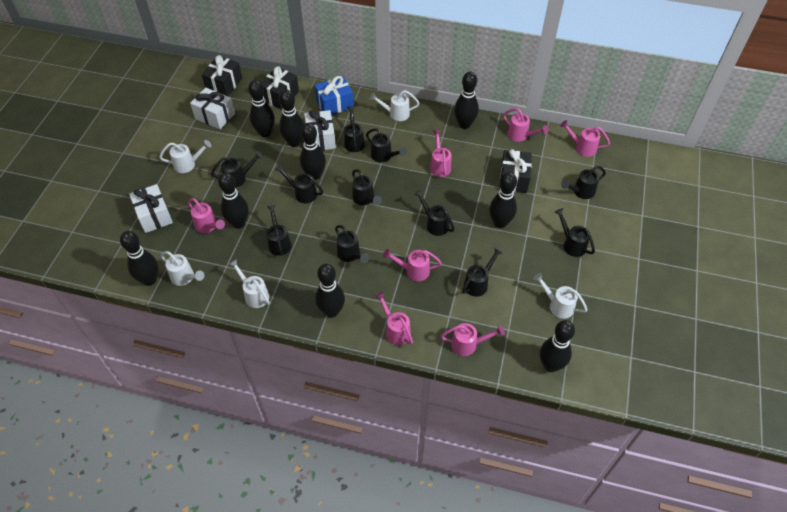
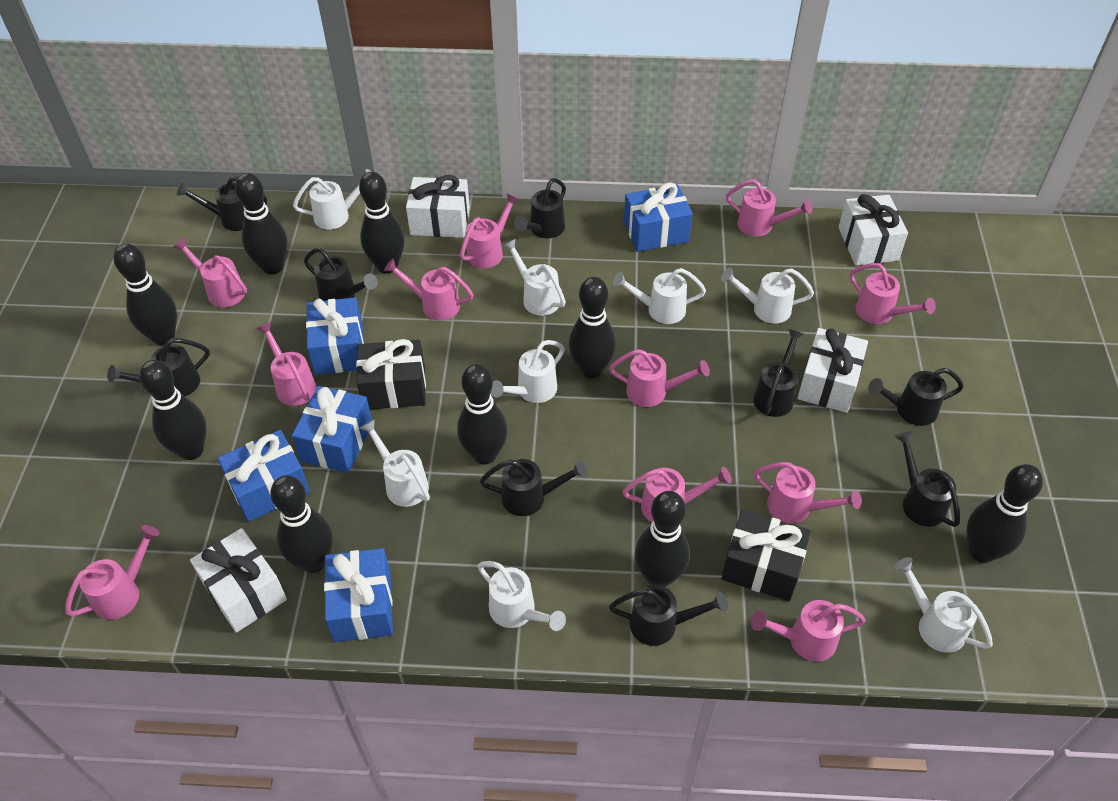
black gift: [202,55,242,96] [261,66,299,109] [499,149,532,193] = 3 -> [356,339,426,409] [722,509,811,601] = 2
black watering can: [211,151,263,187] [266,205,292,256] [275,164,323,203] [335,225,369,263] [344,106,365,152] [352,169,382,205] [366,128,407,163] [414,189,455,236] [462,248,503,297] [555,208,595,257] [561,166,606,199] = 11 -> [107,338,210,396] [177,176,267,231] [304,248,378,301] [480,459,588,516] [514,178,566,238] [609,585,728,646] [753,329,804,417] [868,368,964,426] [895,431,960,527] = 9
blue gift: [315,76,354,115] = 1 -> [218,430,310,522] [292,386,372,473] [306,297,364,375] [324,548,393,642] [624,183,693,252] = 5
pink watering can: [188,198,225,233] [375,292,413,345] [383,249,442,281] [430,130,451,177] [441,323,505,356] [503,108,549,142] [560,120,610,157] = 7 -> [65,525,160,620] [173,237,247,307] [256,322,317,406] [384,259,473,321] [460,193,519,268] [609,349,710,407] [623,467,732,522] [726,179,813,237] [751,600,866,662] [754,462,862,524] [850,263,936,324] = 11
white gift: [129,184,173,233] [190,88,235,129] [304,110,336,151] = 3 -> [190,528,287,633] [406,175,470,238] [798,328,868,413] [838,194,908,266] = 4
white watering can: [159,140,212,173] [160,251,205,286] [228,259,270,308] [369,90,419,121] [533,273,587,319] = 5 -> [293,169,372,229] [359,419,430,507] [477,561,566,631] [491,340,565,403] [503,239,566,316] [613,268,706,324] [721,268,814,324] [894,557,993,653] = 8

